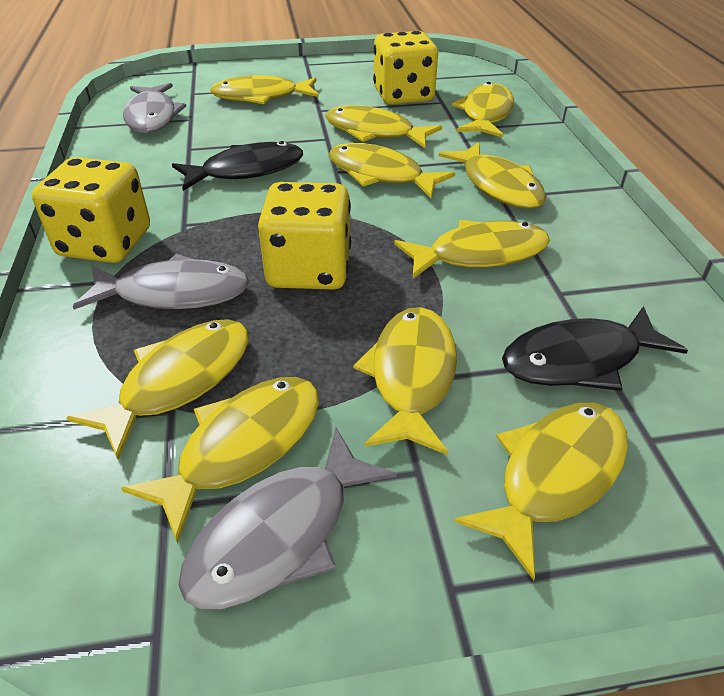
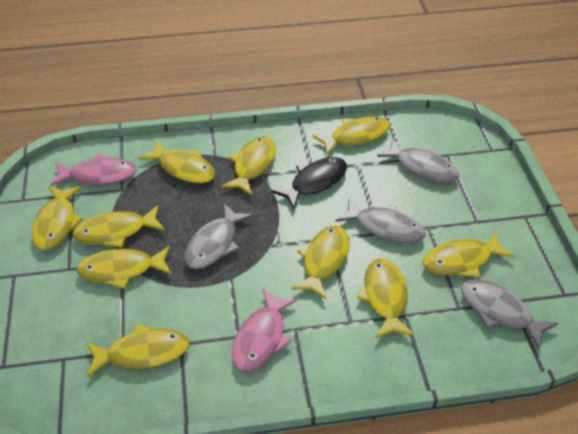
black fish: [172,141,303,191] [502,306,688,391] = 2 -> [272,157,347,209] = 1
grey fish: [73,254,249,309] [123,83,186,133] [179,428,397,609] = 3 -> [184,203,253,269] [335,198,426,243] [377,139,459,182] [461,279,558,349] = 4
pink fish: none = 0 -> [51,154,136,186] [232,289,298,372] = 2
yellow dice: [32,157,150,263] [258,182,351,290] [373,31,438,104] = 3 -> none = 0

